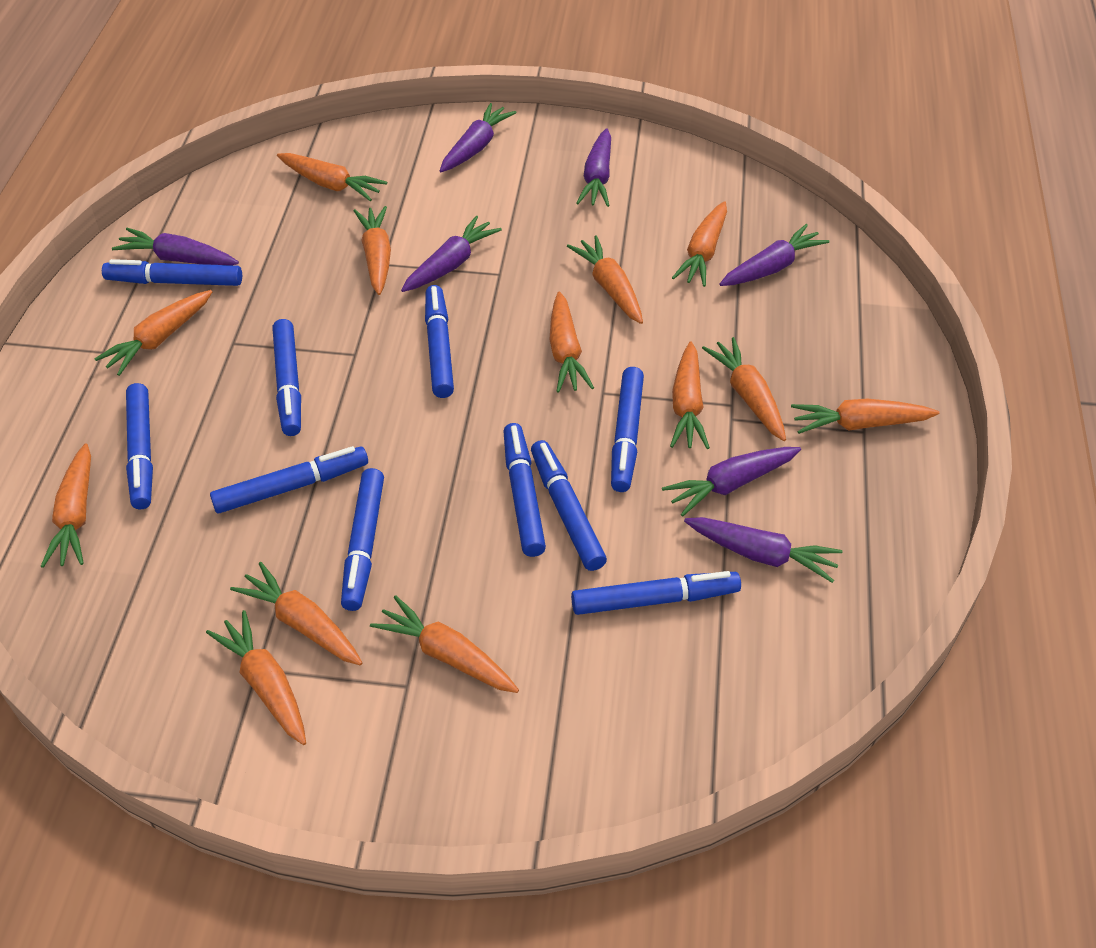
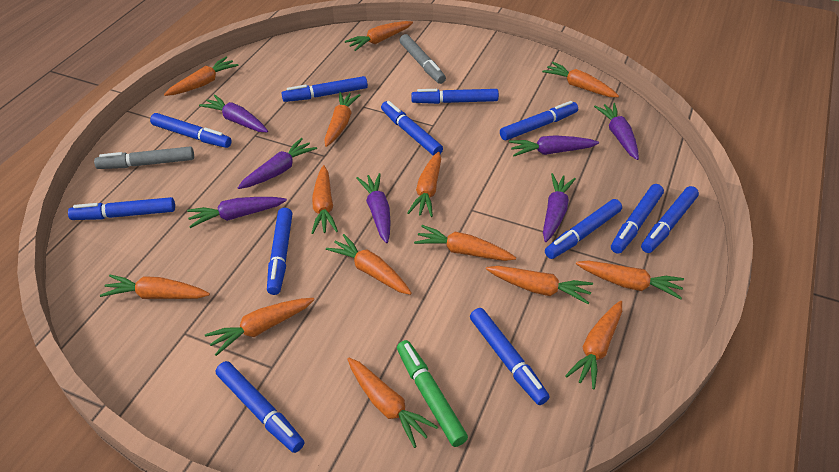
blue marker: [102,259,242,286] [126,383,153,509] [210,446,368,513] [272,319,301,436] [341,468,384,611] [425,285,454,398] [503,423,546,557] [531,440,607,571] [571,571,741,615] [611,367,644,492] = 10 -> [68,197,175,220] [150,113,232,148] [216,361,305,453] [267,208,293,295] [281,76,368,102] [381,101,443,156] [411,89,499,104] [470,308,550,405] [500,101,578,140] [545,199,622,259] [611,184,664,254] [641,186,699,253] = 12
green marker: none = 0 -> [397,340,468,447] = 1
grey marker: none = 0 -> [94,146,194,169] [400,34,446,84] = 2
orange carrot: [40,443,91,568] [94,290,212,376] [206,610,306,745] [230,562,363,665] [277,153,387,201] [354,206,391,295] [370,595,519,693] [549,292,594,393] [567,235,643,324] [670,341,710,449] [672,201,727,287] [702,337,786,441] [791,399,939,434] = 13 -> [100,275,210,299] [164,57,239,96] [205,298,315,356] [311,165,338,234] [324,92,360,147] [326,234,412,295] [345,21,413,51] [347,358,438,448] [407,152,441,217] [414,225,516,261] [486,266,593,304] [542,62,619,97] [565,301,622,389] [576,261,684,299] = 14

